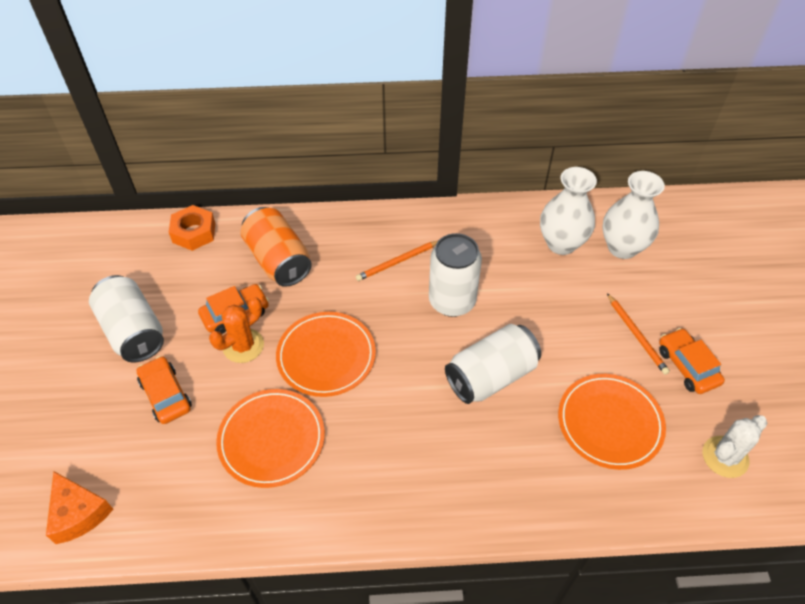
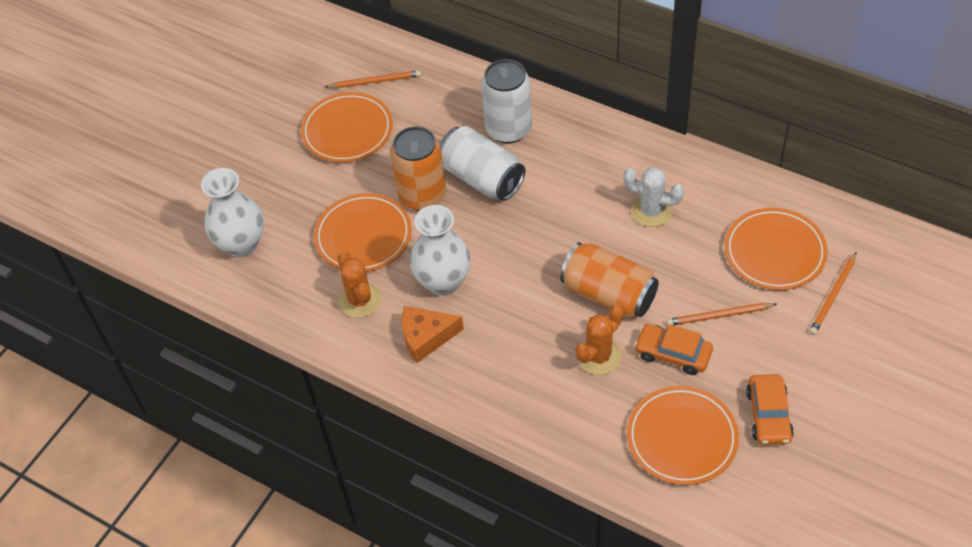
orange cactus: [209,297,264,363] = 1 -> [338,252,381,318] [575,304,624,375] = 2
orange can: [240,207,312,287] = 1 -> [390,126,446,211] [560,242,659,319] = 2
orange car: [137,356,192,424] [198,284,269,334] [659,328,725,394] = 3 -> [634,324,713,375] [746,374,794,445] = 2
orange nut: [169,205,215,251] = 1 -> none = 0
orange pencil: [356,240,439,281] [607,293,670,375] = 2 -> [325,71,421,88] [666,303,777,326] [809,253,856,335] = 3
orange plate: [216,389,325,488] [276,312,376,397] [558,374,666,470] = 3 -> [301,92,393,162] [314,193,412,272] [627,386,739,485] [725,208,828,290] = 4
white can: [89,275,164,363] [429,233,482,317] [445,324,541,404] = 3 -> [440,126,525,201] [481,59,532,143] = 2

